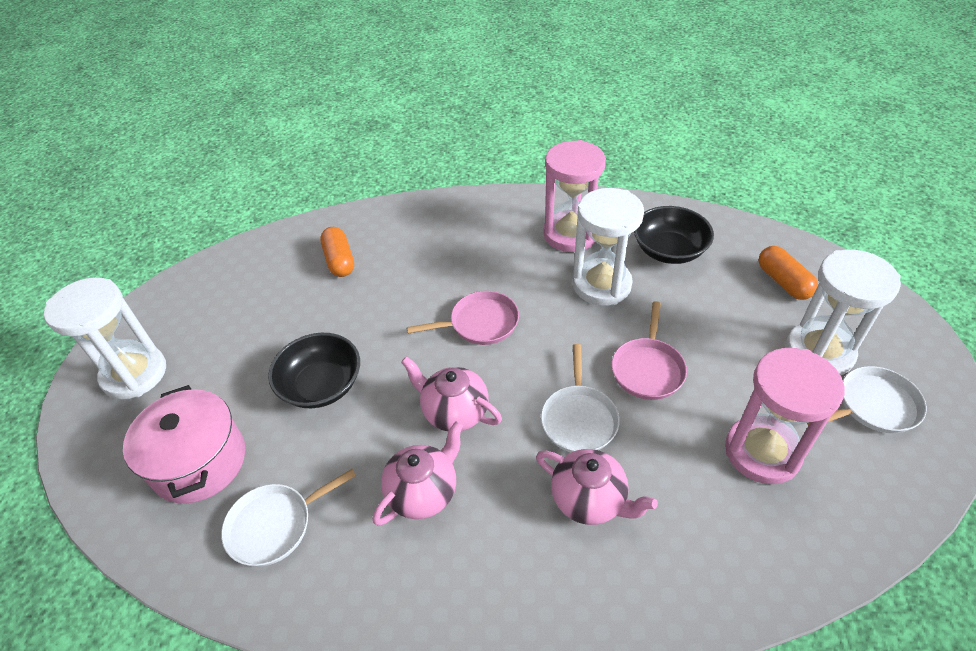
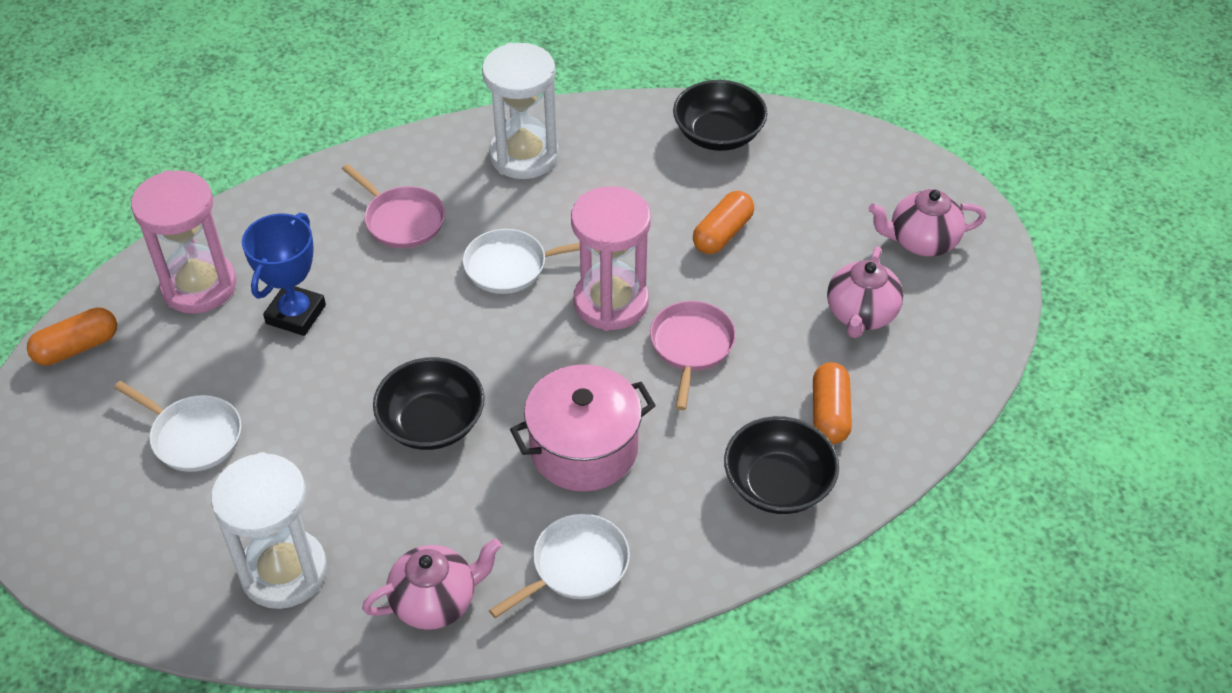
black bowl: [268,333,360,408] [634,206,714,264] = 2 -> [373,357,485,450] [673,80,768,151] [724,416,839,514] = 3
blue trophy: none = 0 -> [242,213,326,336] = 1
orange capsule: [320,227,354,277] [758,246,818,300] = 2 -> [27,307,117,365] [693,191,754,254] [813,362,852,444] = 3
white hourglass: [44,277,166,399] [573,188,644,306] [786,249,901,375] = 3 -> [211,452,327,609] [482,43,559,179] = 2

